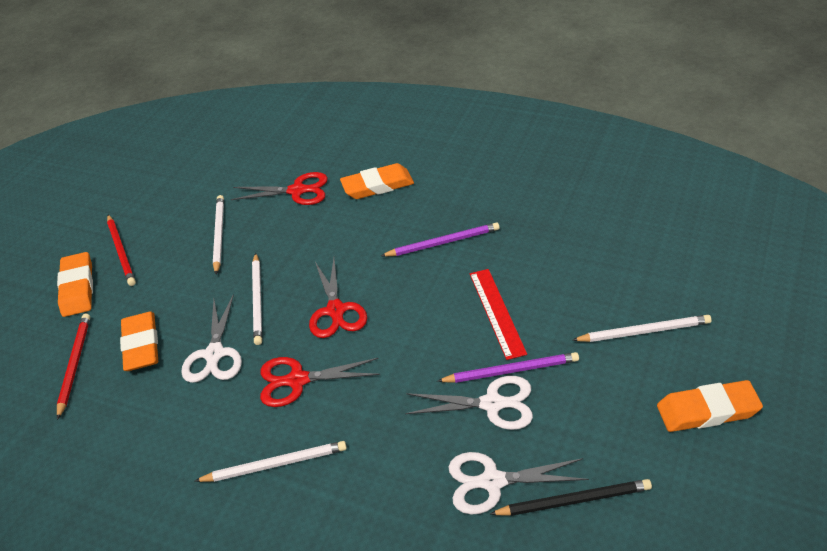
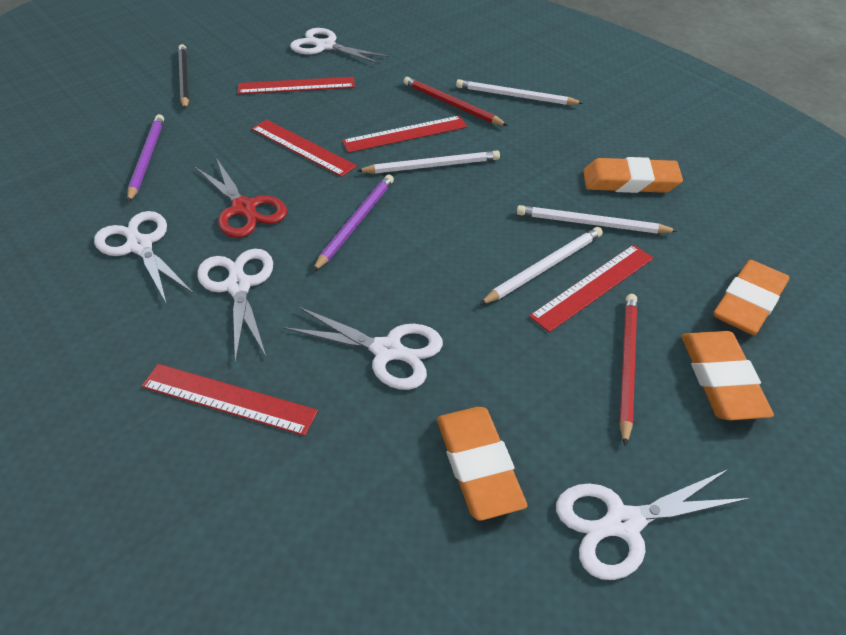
red ruler: [470,269,527,360] = 1 -> [141,364,318,436] [238,77,355,94] [251,120,357,177] [342,116,467,153] [529,245,654,333] = 5
red scissors: [231,172,328,205] [260,357,380,407] [309,258,367,338] = 3 -> [195,158,287,238] = 1
white scissors: [181,294,242,383] [405,376,533,430] [449,452,589,514] = 3 -> [94,211,194,304] [197,249,273,363] [283,306,443,390] [290,28,390,64] [556,469,750,580] = 5

